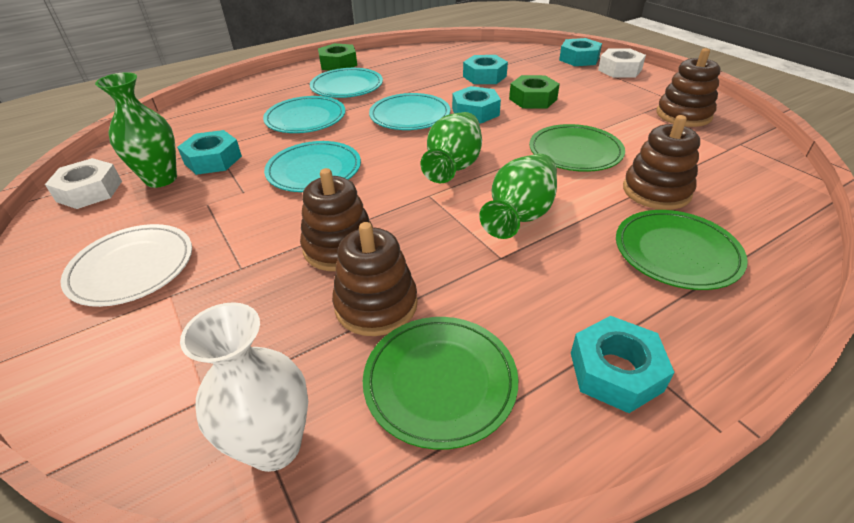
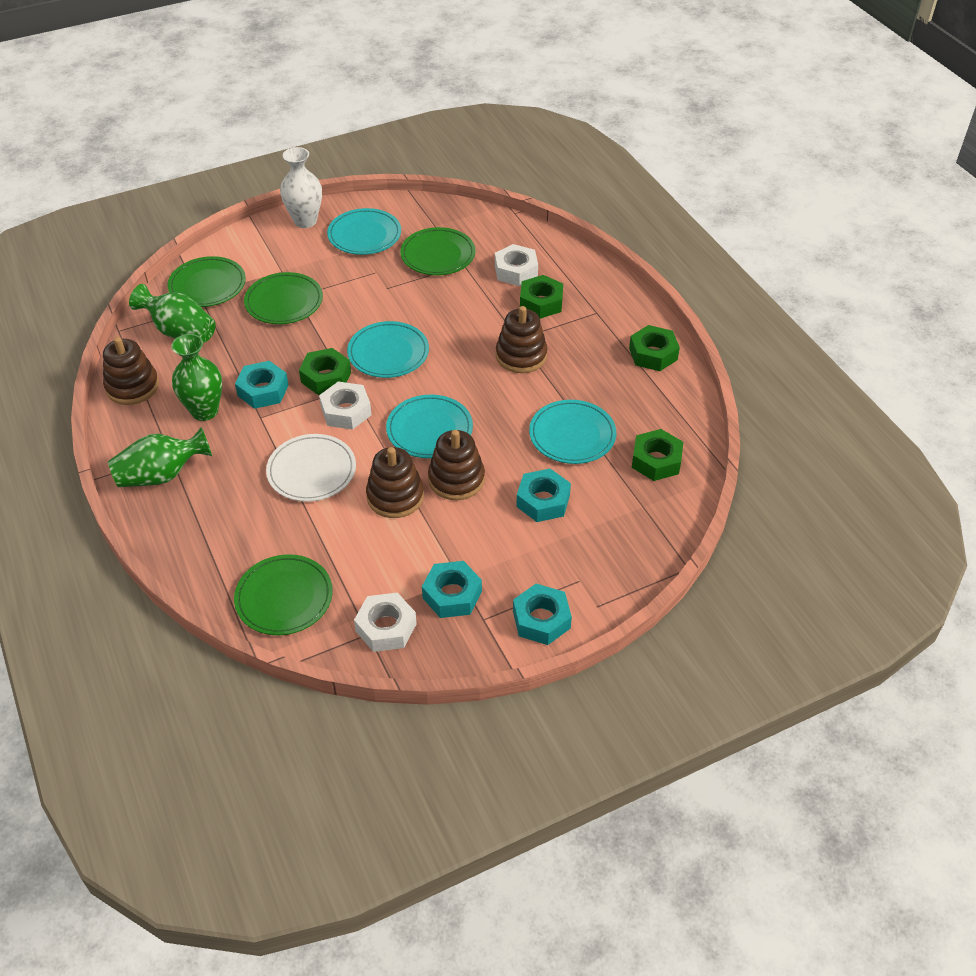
green nut: [318,43,357,71] [509,75,560,109] = 2 -> [299,348,351,395] [520,275,563,319] [629,325,680,371] [632,429,683,481] = 4
green plate: [363,317,518,450] [529,124,625,172] [616,210,748,290] = 3 -> [167,256,246,307] [234,554,333,635] [244,272,323,324] [400,227,476,275] = 4
turquoise nut: [177,130,242,175] [452,86,501,123] [463,55,508,84] [559,38,602,66] [571,316,675,413] = 5 -> [235,361,289,409] [422,561,482,618] [513,584,572,645] [516,468,571,522] = 4
white nut: [45,158,122,209] [598,48,646,78] = 2 -> [319,382,371,430] [354,592,417,652] [495,244,538,286] = 3

